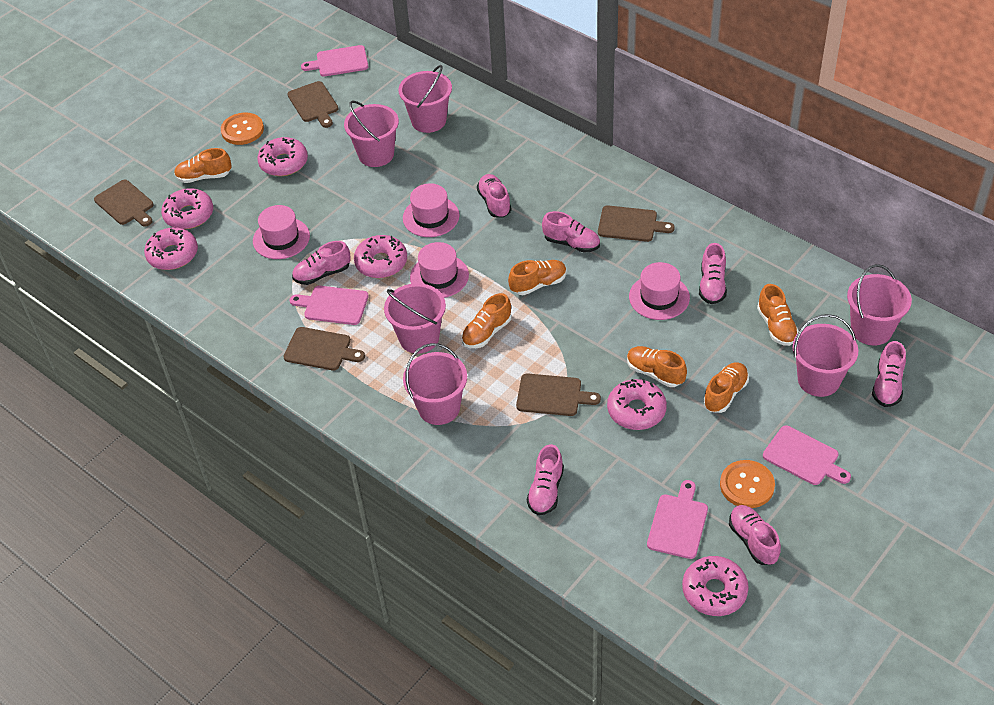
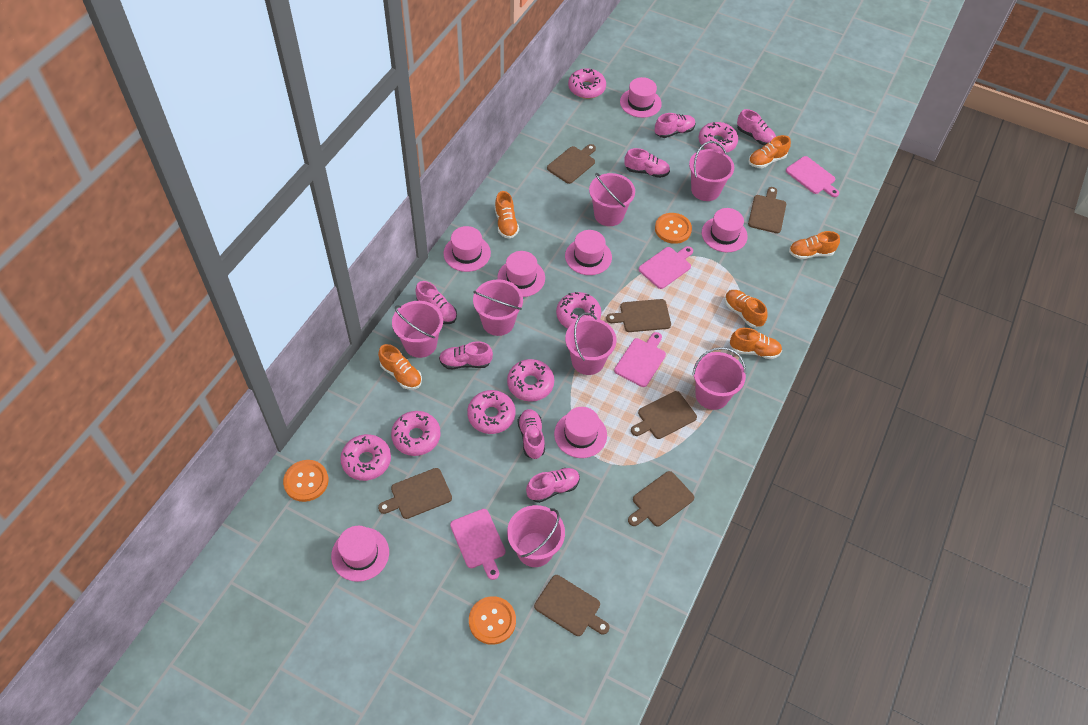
brown cutting board: [94,180,154,227] [283,327,365,370] [288,81,338,128] [516,373,601,416] [598,205,675,242] = 5 -> [378,468,452,519] [534,575,609,636] [547,144,596,184] [606,299,671,332] [628,471,694,526] [631,391,697,439] [748,187,786,233] = 7
orange button: [221,113,264,145] [720,460,775,508] = 2 -> [283,460,329,502] [469,596,516,645] [655,213,692,244] = 3
pink bucket: [344,101,399,167] [384,283,446,354] [399,65,452,133] [403,343,467,425] [793,314,858,397] [847,264,912,345] = 6 -> [392,301,443,358] [473,279,523,336] [507,505,565,567] [565,313,617,375] [589,173,635,226] [689,141,734,201] [692,347,746,410] = 7
pink donut: [144,228,198,270] [161,188,213,229] [258,137,308,176] [354,235,407,278] [607,379,667,430] [682,556,749,616] = 6 -> [340,434,391,481] [391,411,441,456] [467,390,516,434] [507,359,554,402] [556,292,601,328] [568,68,606,99] [699,122,738,153] = 7
pink hat: [253,205,310,259] [403,183,459,237] [410,242,469,298] [629,262,690,320] = 4 -> [331,526,389,582] [443,226,491,272] [497,251,545,297] [554,407,607,458] [565,230,612,275] [620,77,662,118] [702,208,748,252] = 7

